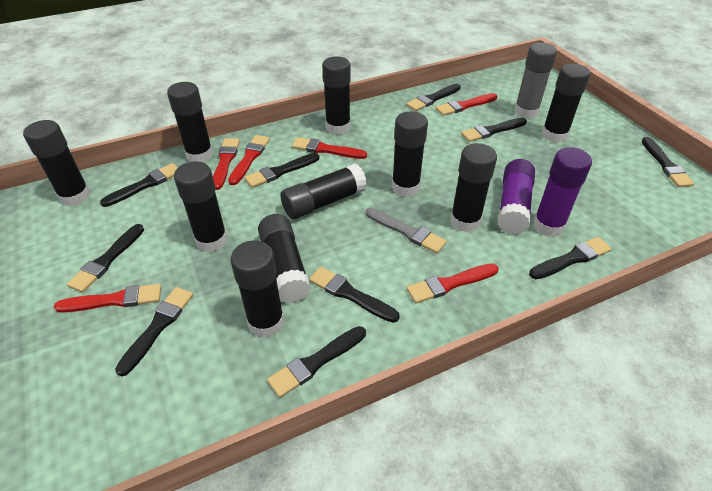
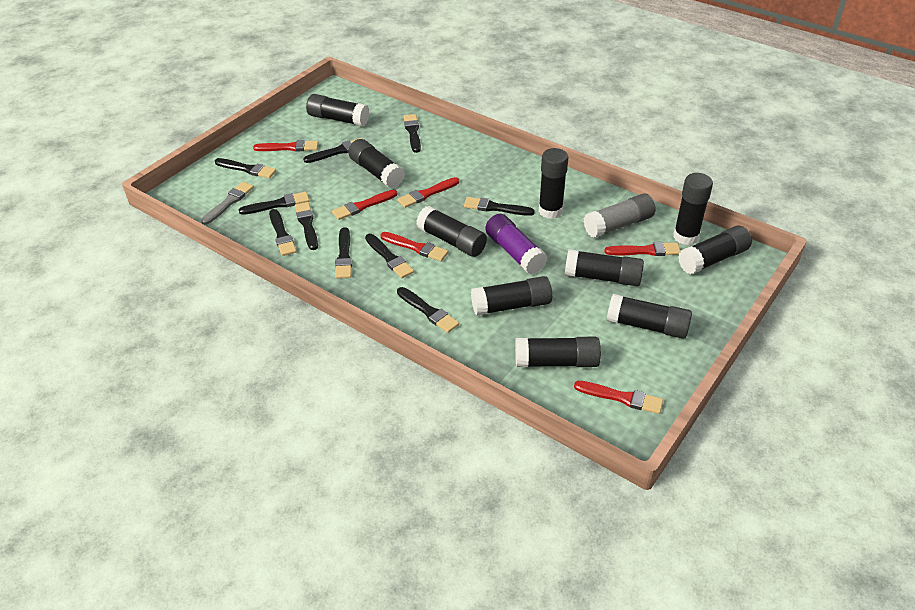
purple glue stick: [497,159,535,235] [533,147,592,237] = 2 -> [485,214,547,274] = 1

